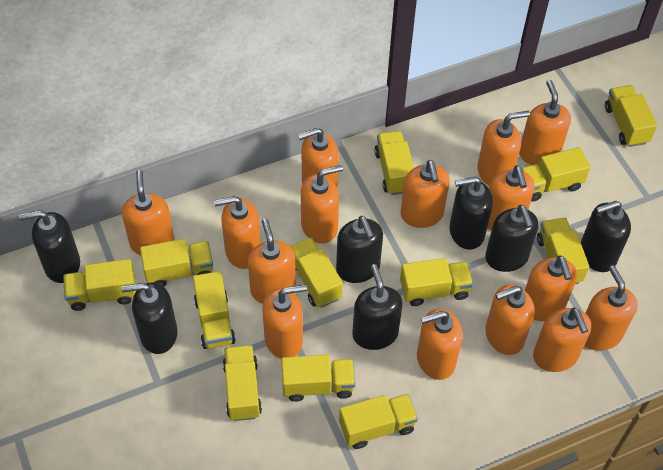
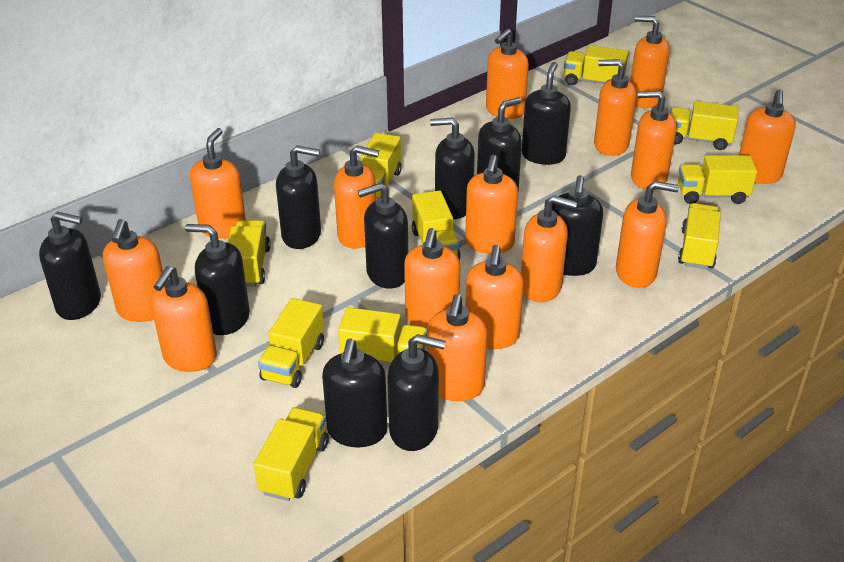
black soap dispenser: [19,210,80,283] [121,282,177,354] [336,216,383,283] [352,264,403,350] [450,176,493,250] [485,205,539,272] [581,201,631,272] = 7 -> [39,212,101,320] [185,224,250,335] [276,145,321,249] [322,338,387,447] [358,183,408,289] [387,334,446,451] [430,117,475,219] [477,97,522,191] [522,62,571,165] [552,175,603,276] = 10
yellow truck: [63,259,136,311] [140,239,213,287] [193,271,236,349] [223,345,262,421] [281,355,356,402] [290,237,343,308] [339,394,418,449] [375,131,414,195] [400,258,473,306] [522,147,591,202] [537,218,589,284] [605,85,657,147] = 12 -> [228,220,271,286] [254,407,328,501] [258,298,324,388] [338,307,427,363] [361,133,402,199] [412,190,461,260] [564,45,629,85] [670,101,739,150] [678,155,757,204] [678,203,721,269] = 10

